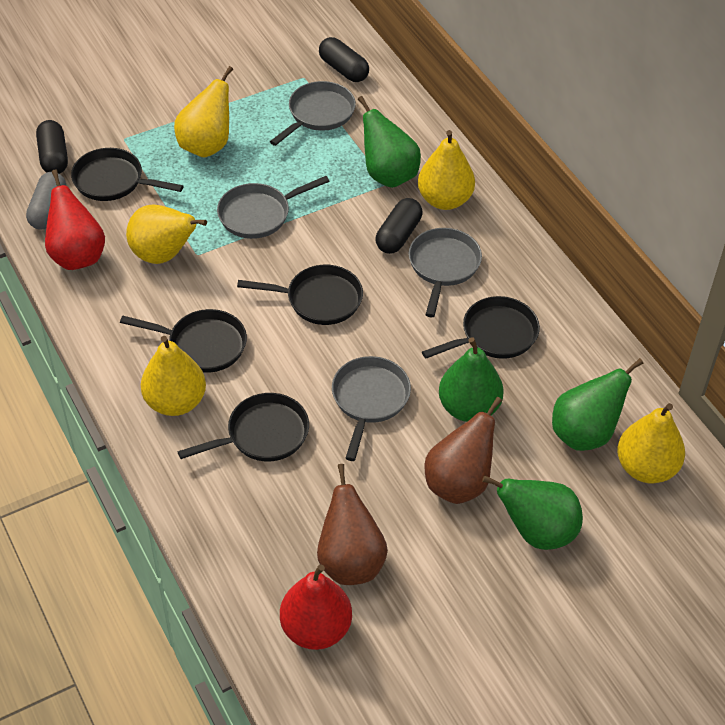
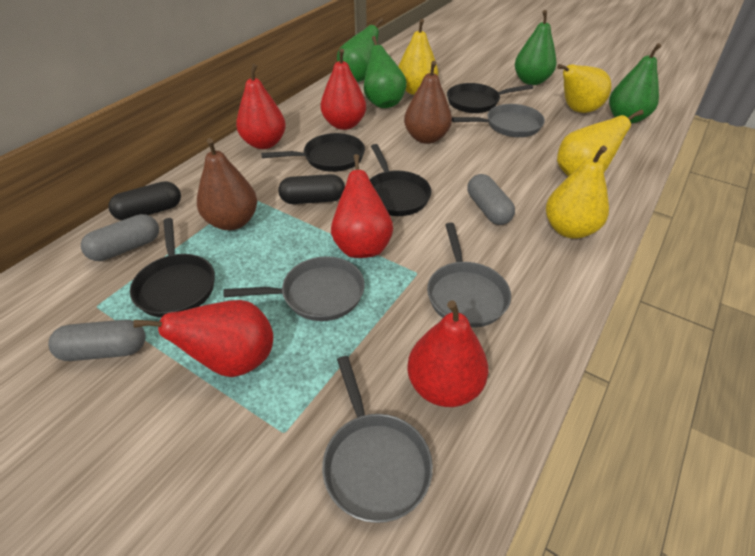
black capsule: [36,120,68,174] [319,37,369,82] [376,198,423,254] = 3 -> [108,181,181,221] [278,174,345,204] = 2
black pan: [71,148,183,201] [120,309,247,373] [178,393,309,461] [237,265,363,325] [422,296,540,359] = 5 -> [130,218,215,318] [261,133,365,172] [369,144,431,216] [447,83,533,113] = 4
grey capsule: [26,172,66,229] = 1 -> [48,320,146,361] [81,214,159,261] [468,174,515,225] = 3
red pear: [45,170,105,270] [280,564,352,650] = 2 -> [133,300,273,377] [236,64,286,149] [320,48,366,130] [331,154,393,258] [407,300,488,407] = 5
yellow pear: [126,204,207,264] [141,336,206,416] [174,66,233,158] [418,130,475,210] [617,403,685,483] = 5 -> [398,19,438,95] [546,146,609,238] [557,64,611,113] [557,109,644,177] = 4

